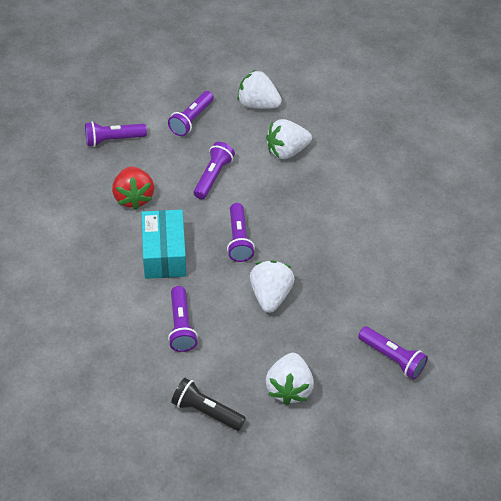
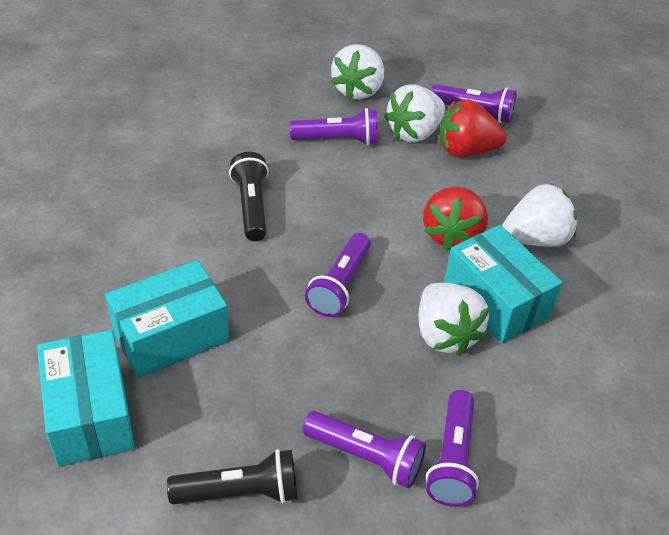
black flashlight: [171,378,246,431] = 1 -> [167,449,297,504] [229,152,268,241] = 2
purple flashlight: [85,121,147,147] [168,91,214,136] [168,286,198,352] [194,142,235,199] [227,203,255,262] [358,326,428,380] = 6 -> [290,108,378,145] [303,411,426,488] [305,233,371,317] [426,390,479,507] [431,84,517,123] = 5
red strawberry: [112,167,154,210] = 1 -> [423,186,488,251] [439,99,507,157] = 2
turquoise box: [142,210,186,279] = 1 -> [37,330,135,467] [105,260,229,378] [444,225,563,344] = 3

